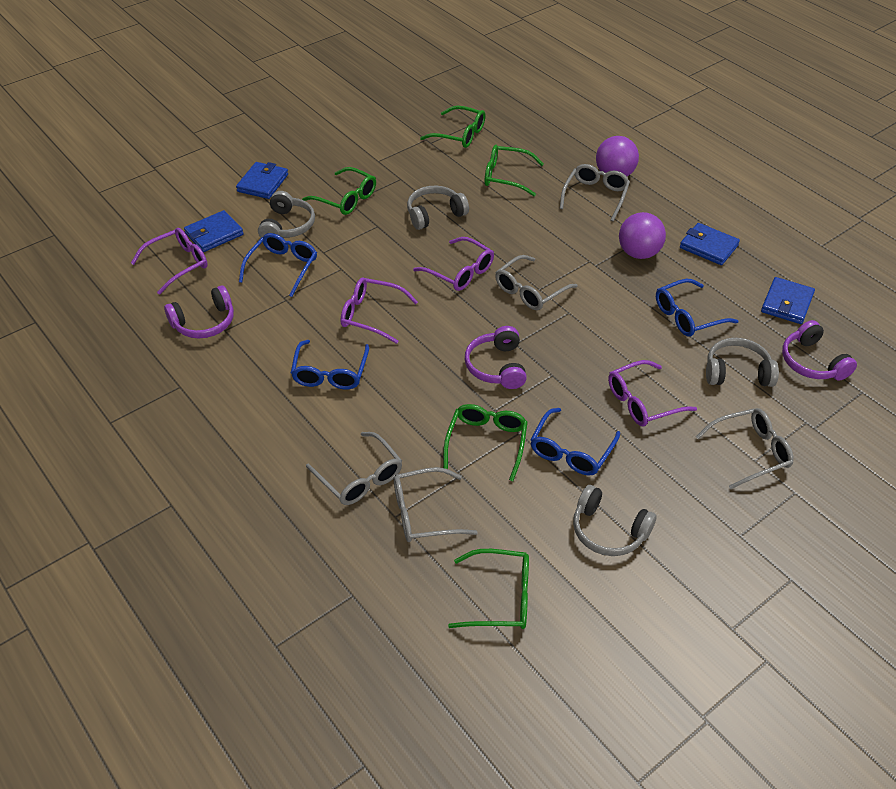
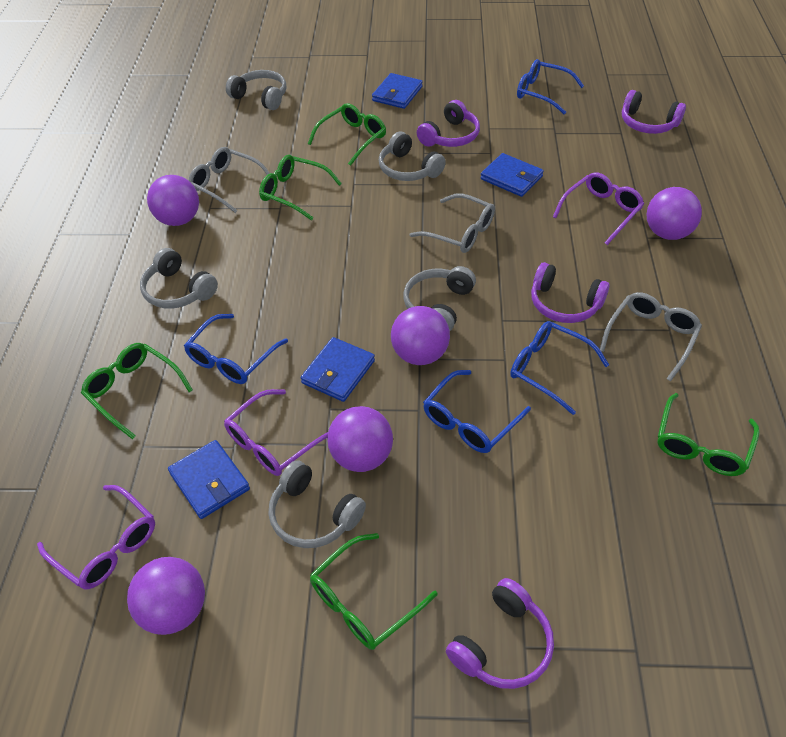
grey glasses: [306,432,402,505] [394,467,478,542] [495,255,578,310] [560,164,630,221] [696,408,794,489] = 5 -> [189,147,270,213] [409,193,495,253] [600,292,702,381] = 3
grey headphones: [258,191,315,238] [407,186,469,230] [573,485,656,556] [706,338,779,387] = 4 -> [140,248,218,309] [226,70,286,110] [269,460,366,548] [379,132,446,181] [404,266,476,331] = 5
purple ball: [596,136,639,176] [619,212,666,259] = 2 -> [127,557,205,635] [147,175,199,226] [327,406,393,472] [391,306,450,365] [646,187,702,240] = 5
purple glasses: [131,228,208,295] [341,277,418,344] [413,237,494,291] [608,360,697,426] = 4 -> [37,485,155,590] [224,389,328,476] [553,172,644,245] = 3
purple headphones: [164,286,234,339] [465,326,527,389] [782,320,857,381] = 3 -> [417,100,480,147] [446,578,554,689] [531,262,610,323] [622,90,686,134] = 4

